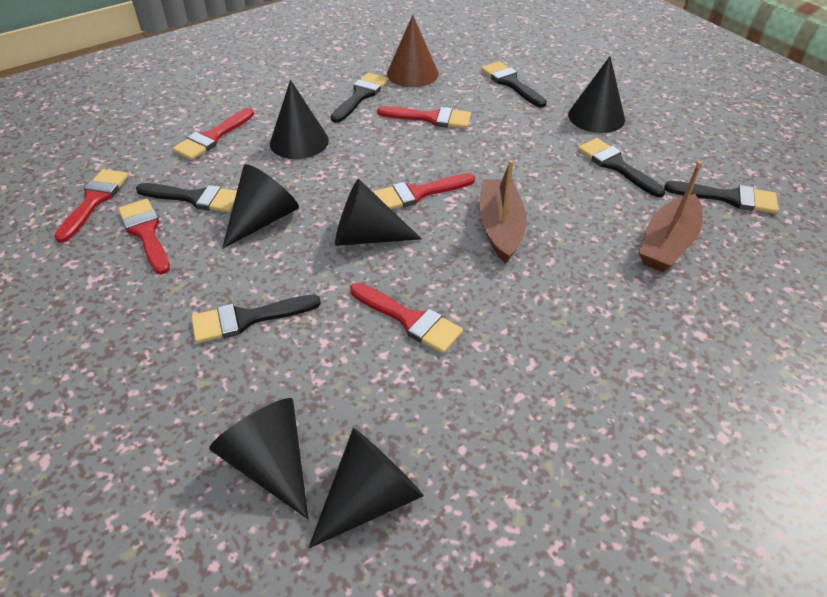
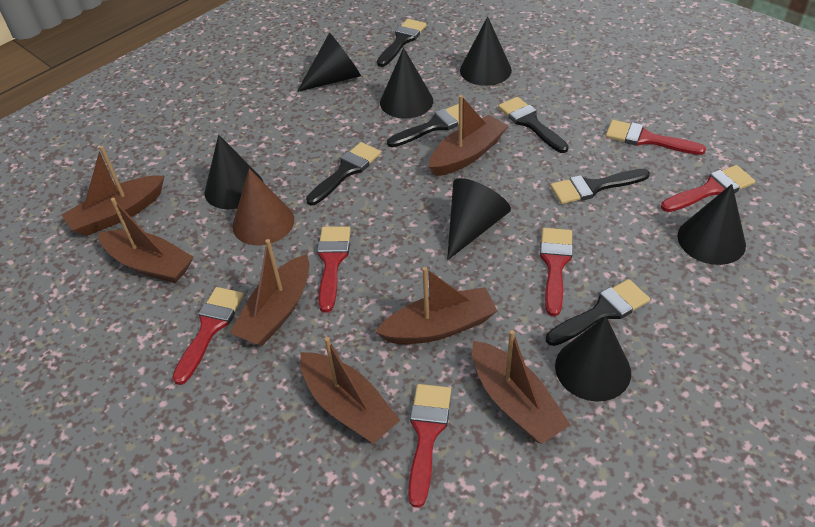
black cone: [209,398,308,519] [222,164,299,249] [270,80,329,159] [309,428,424,548] [335,179,422,246] [568,56,625,133] = 6 -> [205,135,263,209] [297,33,361,92] [380,48,433,119] [447,178,511,260] [460,16,512,86] [555,316,631,402] [677,184,746,265] = 7
brown boat: [479,160,527,263] [639,161,703,272] = 2 -> [62,146,164,236] [98,198,194,283] [230,239,309,346] [300,337,400,444] [375,267,497,344] [429,95,508,176] [472,330,570,444] = 7

